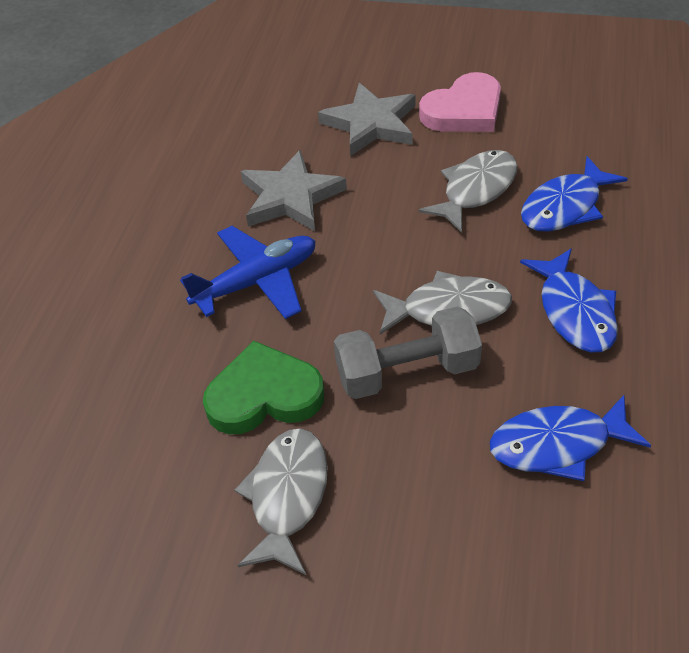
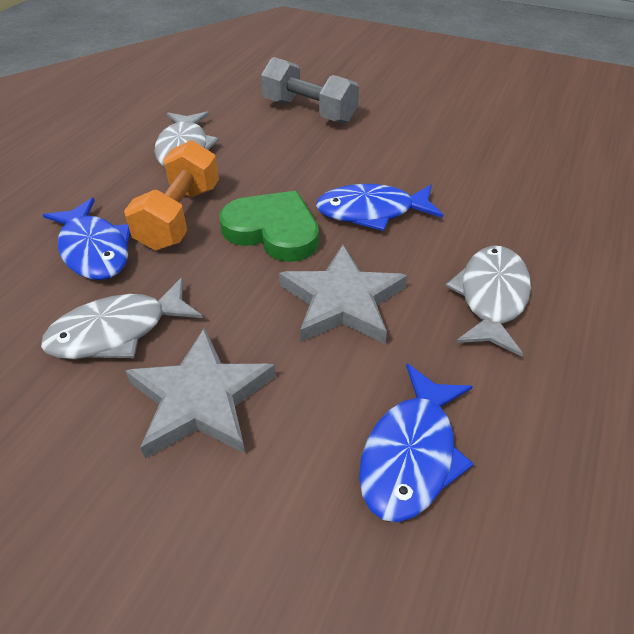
blue plane: [180,226,316,319] = 1 -> none = 0
orange dumbbell: none = 0 -> [124,140,219,251] = 1
pink heart: [419,72,501,132] = 1 -> none = 0

